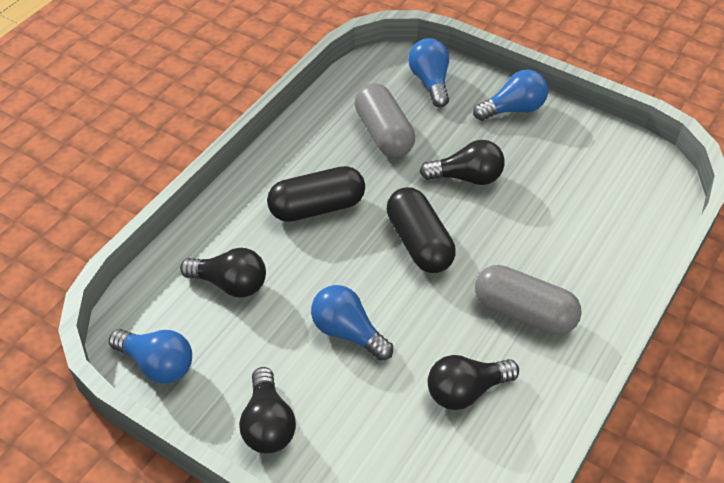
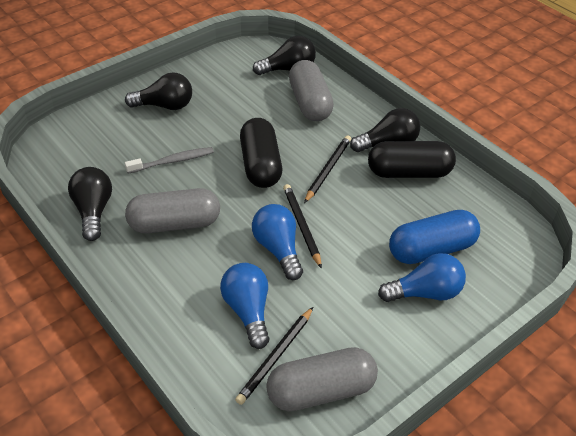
black pencil: none = 0 -> [235,307,313,405] [283,184,322,269] [304,135,351,203] = 3
blue capsule: none = 0 -> [389,210,480,264] = 1
blue light bulb: [109,329,192,384] [311,285,393,361] [408,38,449,108] [473,69,548,121] = 4 -> [220,263,269,349] [252,204,303,280] [378,253,466,302] = 3
grey capsule: [354,83,415,158] [475,265,582,335] = 2 -> [125,188,220,233] [266,347,378,411] [289,60,334,121] = 3
grey toothbrush: none = 0 -> [125,147,214,173] = 1

